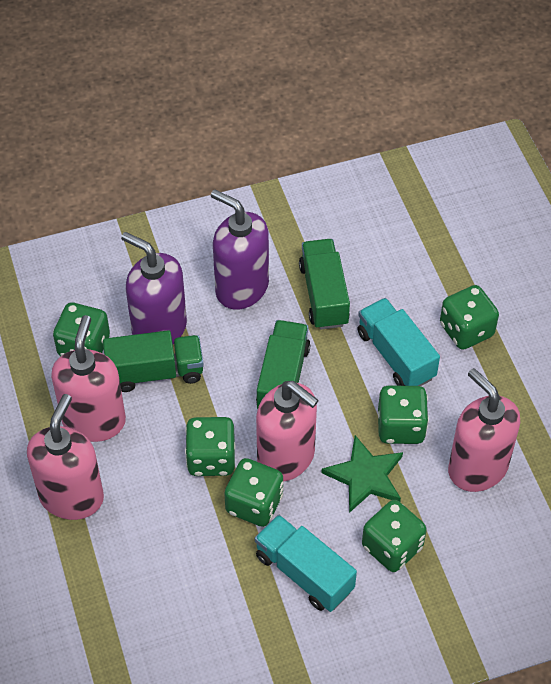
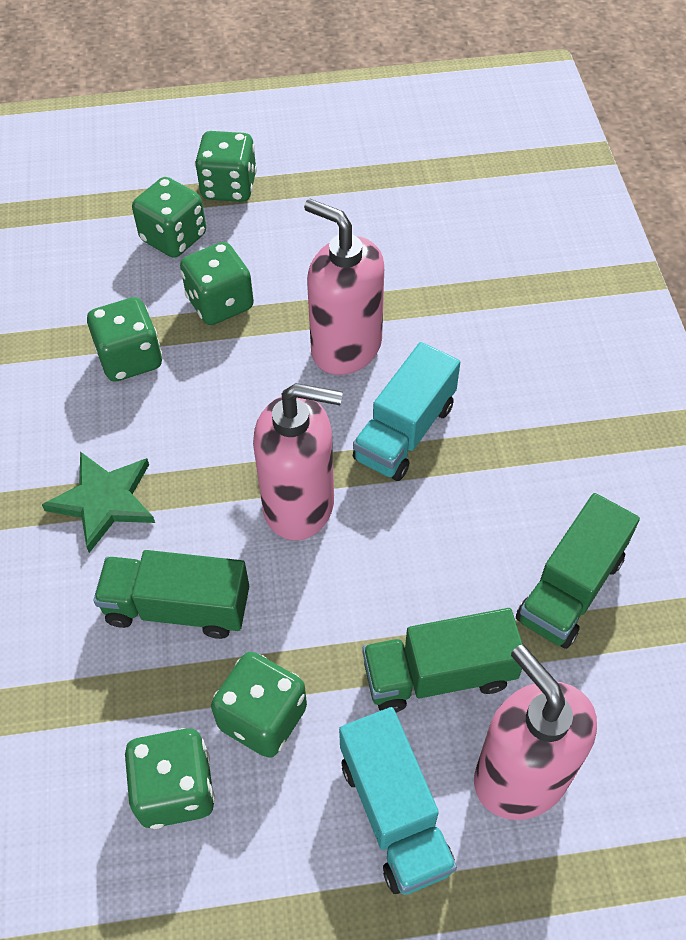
pink soap dispenser: [27,394,104,520] [51,315,126,442] [256,381,319,482] [448,368,520,492] = 4 -> [253,383,343,540] [304,199,384,375] [474,644,597,820] = 3
purple soap dispenser: [121,232,187,344] [211,189,269,310] = 2 -> none = 0

